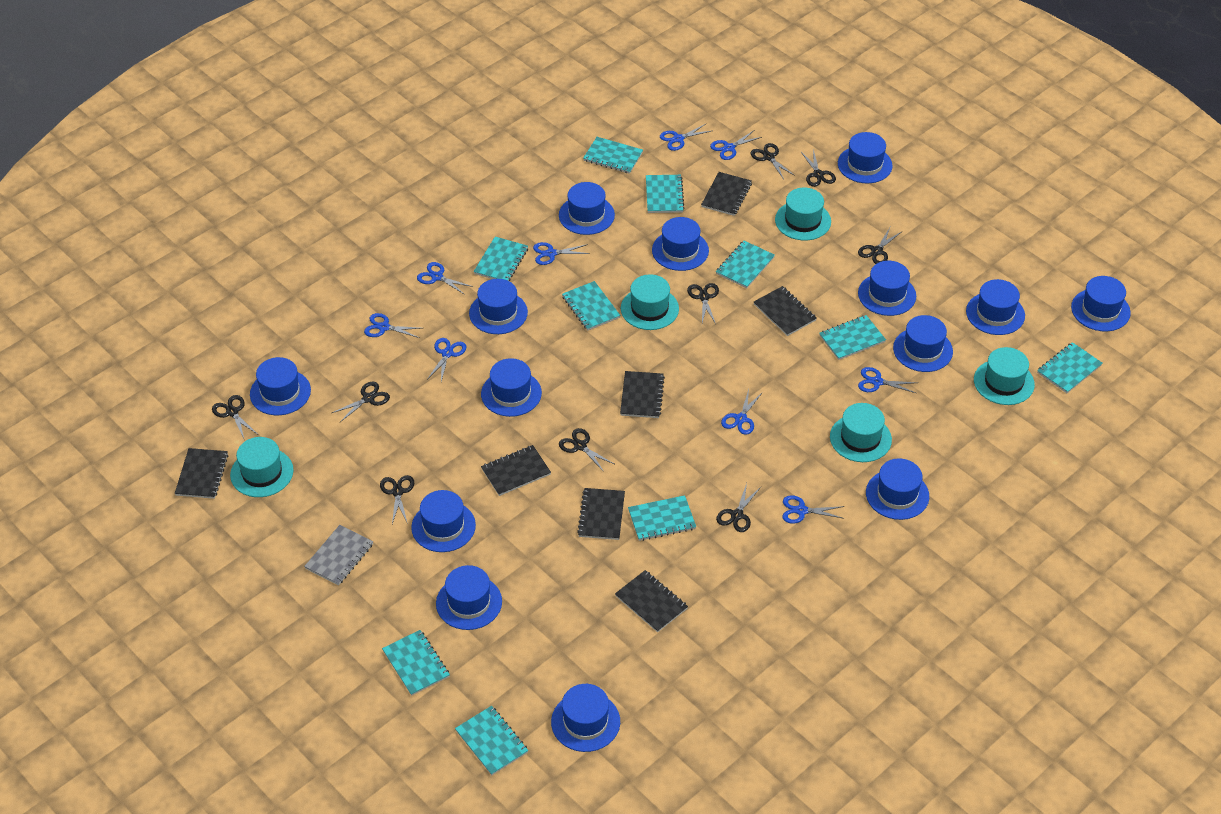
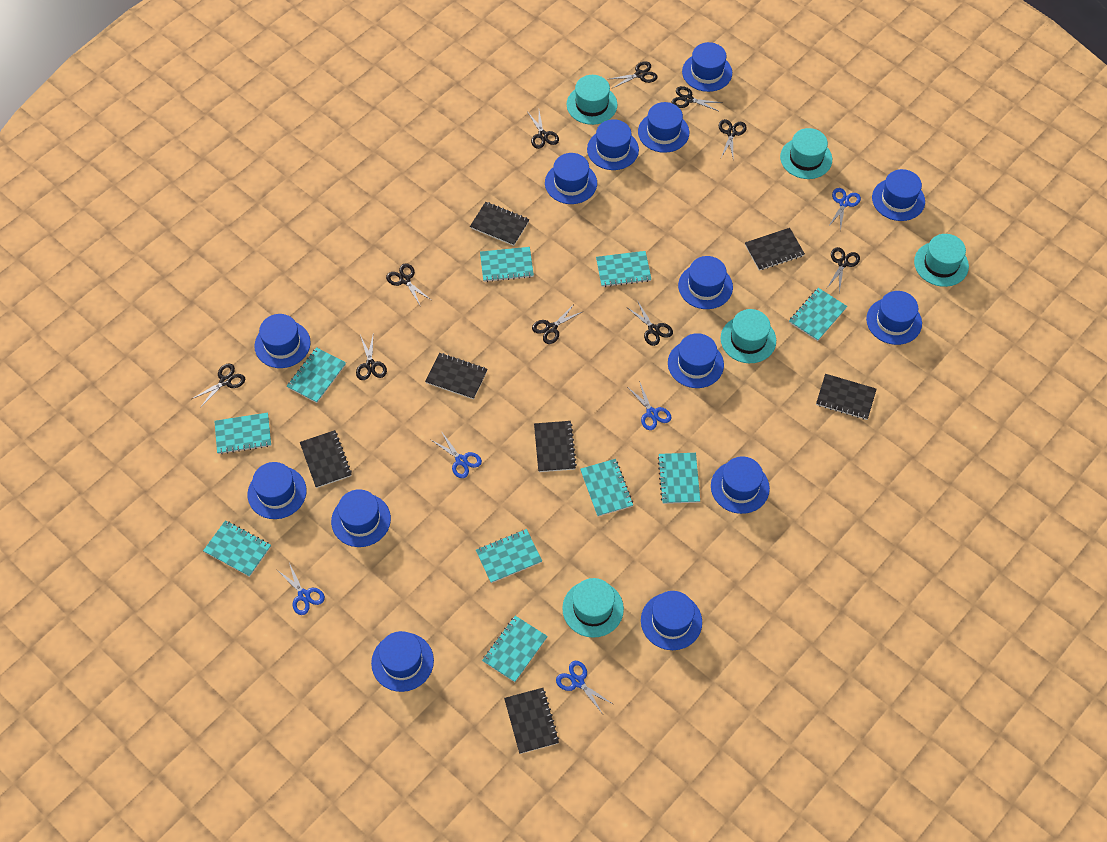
black scissors: [212,395,257,441] [332,382,390,422] [380,475,414,524] [559,428,614,472] [687,283,719,324] [716,483,761,532] [751,143,795,179] [801,149,836,187] [858,228,901,264] = 9 -> [192,364,245,408] [356,332,387,380] [386,263,431,307] [528,111,559,149] [532,303,584,344] [609,61,658,88] [628,300,673,346] [671,86,723,112] [719,119,747,157] [827,247,860,293] = 10
blue scissors: [364,313,421,338] [417,262,473,295] [428,338,466,381] [533,242,590,265] [660,123,711,151] [710,131,762,160] [721,389,763,435] [783,495,844,524] [858,367,917,393] = 9 -> [277,563,325,615] [431,431,482,478] [556,661,613,714] [629,381,671,430] [828,188,861,231] = 5
grey notebook: [304,525,373,586] = 1 -> none = 0

